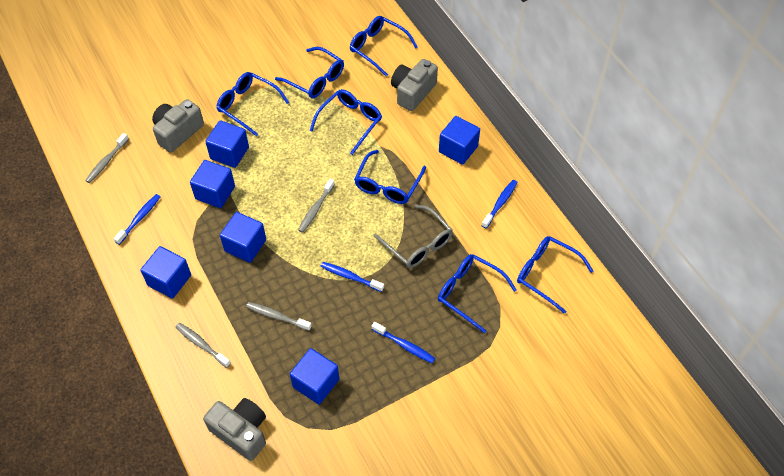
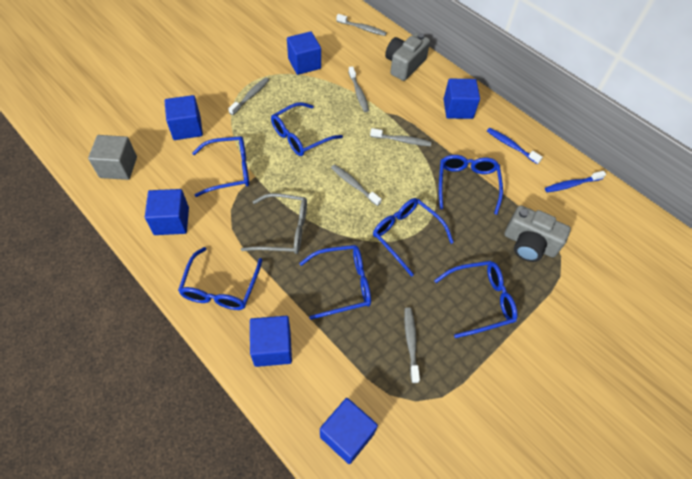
blue toothbrush: [114,194,160,245] [321,262,384,292] [372,322,435,363] [481,180,518,228] = 4 -> [487,128,543,164] [545,171,606,192] = 2
grey camera: [152,99,204,153] [203,398,266,461] [391,59,438,111] = 3 -> [385,33,430,81] [504,205,571,262] = 2
grey cube: none = 0 -> [88,135,137,180] = 1
grey toothbrush: [85,133,129,183] [176,323,231,368] [246,302,312,331] [298,179,335,233] = 4 -> [228,77,269,115] [331,164,382,206] [336,14,387,36] [348,66,369,112] [370,128,432,146] [404,308,420,383] = 6

